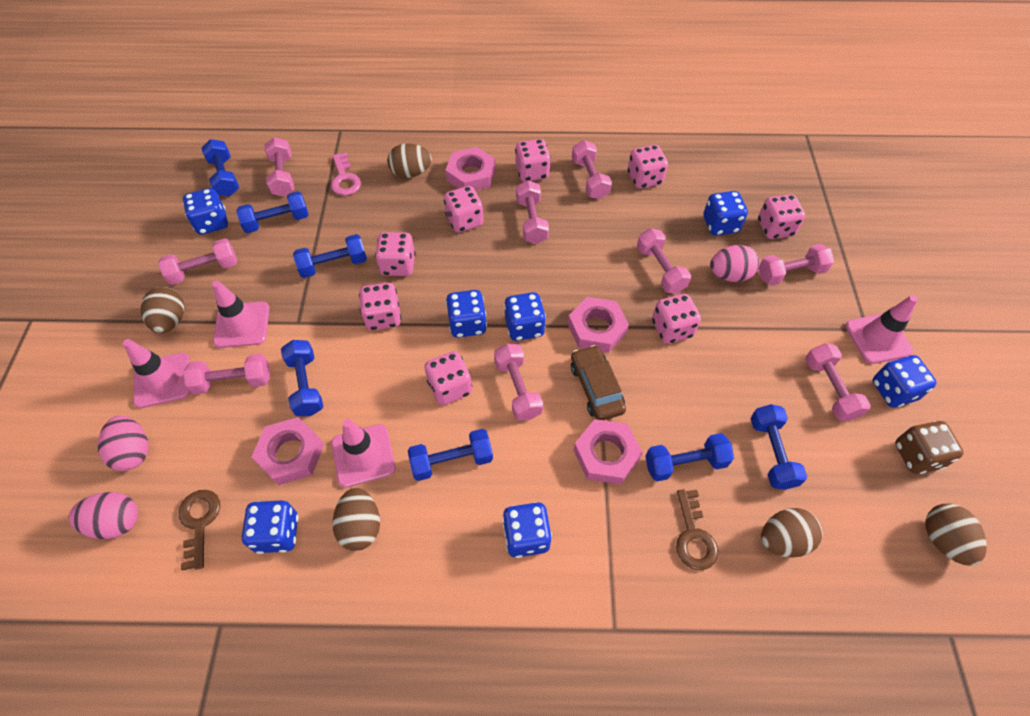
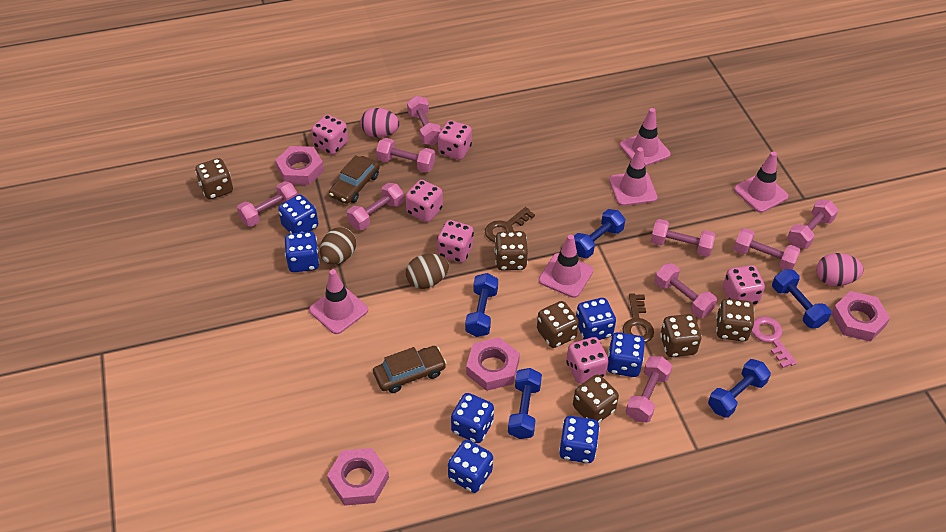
blue dumbbell: [201,139,239,197] [236,191,308,233] [281,340,323,416] [293,234,367,278] [408,429,493,481] [646,433,734,481] [750,404,807,490] = 7 -> [465,273,498,337] [508,368,542,439] [574,209,625,258] [708,359,771,418] [772,269,831,328] = 5
brown car: [571,345,626,420] = 1 -> [329,155,380,204] [373,346,447,393] = 2
brown dice: [895,421,963,474] = 1 -> [195,158,233,200] [495,231,528,270] [537,301,579,348] [573,374,619,423] [660,314,702,357] [716,298,754,341] = 6
brown egg: [141,287,185,333] [332,488,380,551] [387,143,432,178] [761,508,823,557] [925,504,987,566] = 5 -> [320,227,356,264] [406,254,449,289] = 2
pink dice: [359,283,401,331] [375,232,416,276] [424,351,472,405] [444,186,484,233] [515,139,551,182] [628,145,668,189] [652,294,701,344] [758,194,805,239] = 8 -> [311,115,348,155] [405,180,443,222] [437,220,474,263] [438,120,472,160] [566,337,609,384] [723,265,765,305] = 6
pink egg: [69,492,138,539] [98,416,149,471] [710,245,760,282] = 3 -> [360,108,400,138] [816,253,863,286] = 2
pink traffic cone: [123,339,190,408] [212,281,270,348] [331,419,396,488] [845,295,918,364] = 4 -> [309,269,368,334] [539,234,593,298] [609,147,657,206] [620,108,671,167] [734,151,789,213] = 5

